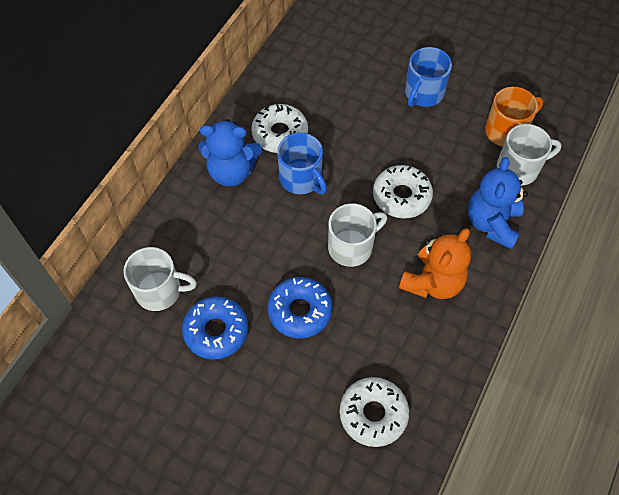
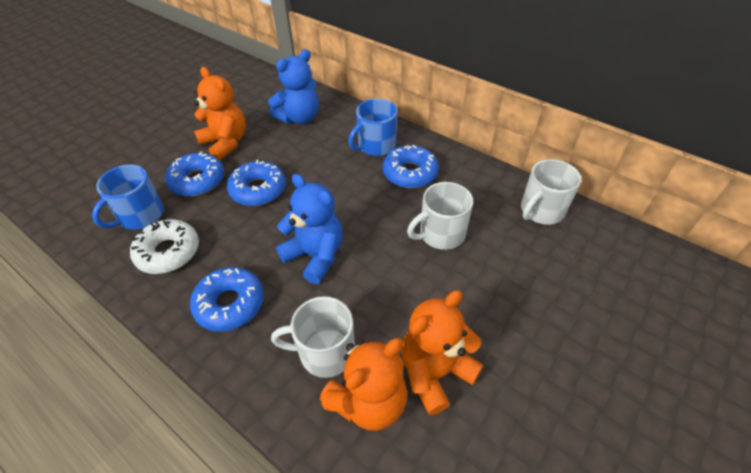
blue donut: [182,296,248,360] [267,277,332,339] = 2 -> [165,151,224,196] [190,267,264,332] [227,160,286,206] [383,145,439,188] = 4
orange mug: [485,87,543,147] = 1 -> none = 0
orange teddy bear: [399,228,471,299] = 1 -> [194,67,246,160] [320,338,407,431] [401,290,483,416] = 3
white donut: [251,103,308,153] [339,377,409,447] [373,165,433,218] = 3 -> [130,219,199,274] = 1

